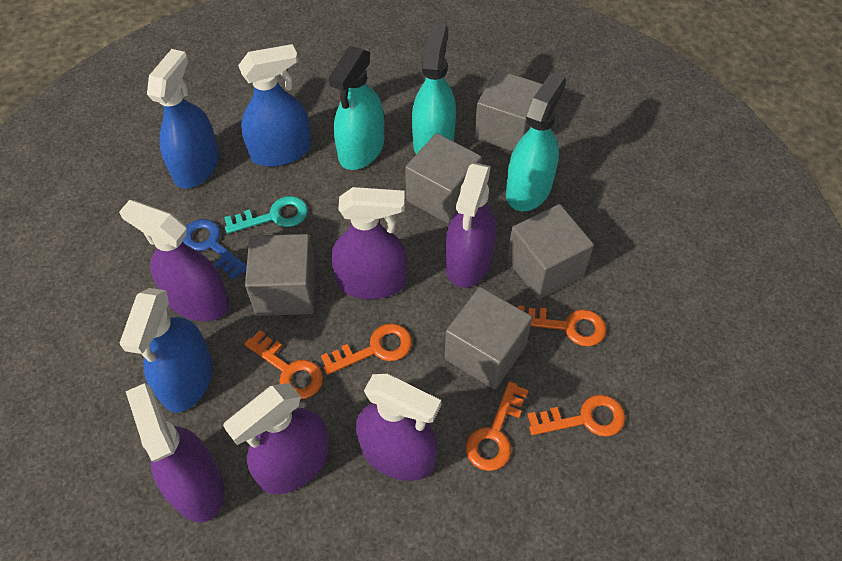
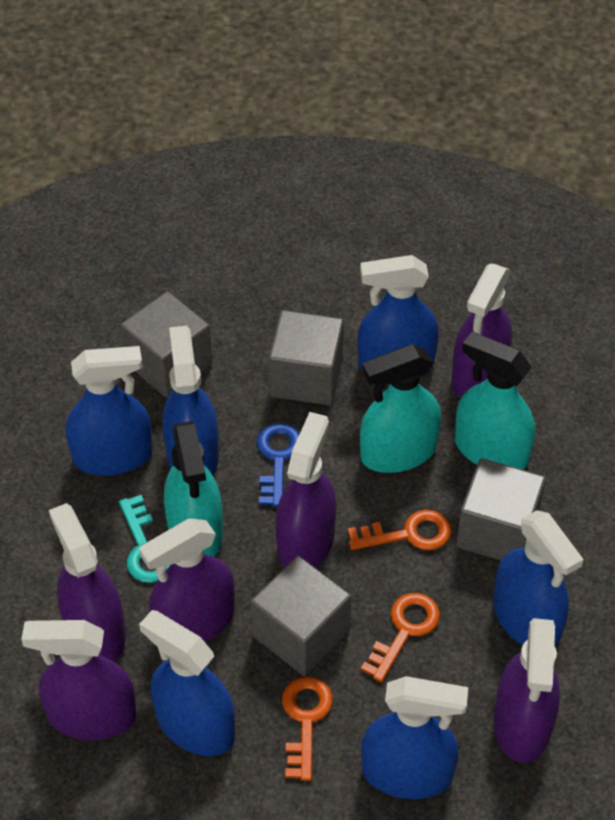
blue spray bottle: [120,288,213,412] [147,49,219,189] [238,44,311,167] = 3 -> [66,346,152,476] [139,610,235,756] [162,326,219,476] [358,255,439,370] [361,676,468,799] [493,510,584,647] = 6
grey cube: [245,234,316,316] [405,133,482,224] [445,287,532,390] [474,70,543,152] [507,204,594,300] = 5 -> [121,292,212,398] [251,556,351,676] [269,310,344,406] [456,458,546,561] = 4
orange key: [244,330,323,399] [321,323,412,375] [466,381,529,471] [518,305,606,346] [528,395,625,437] = 5 -> [282,676,333,781] [348,510,451,550] [361,593,440,682] = 3

